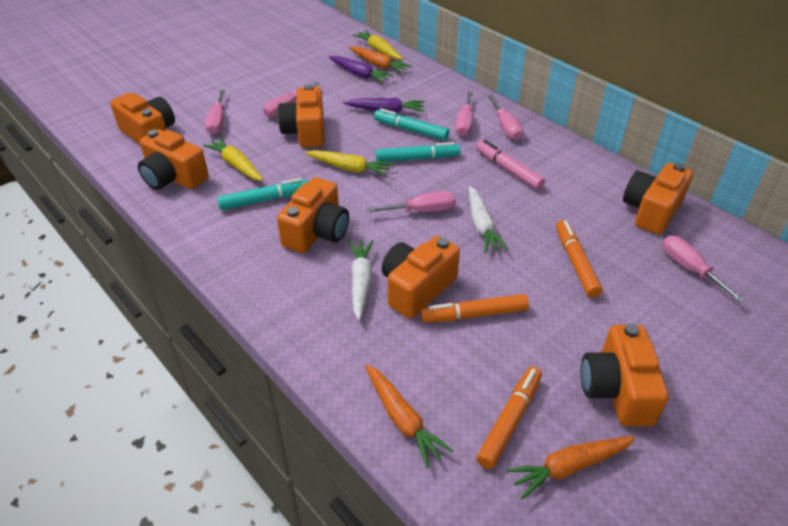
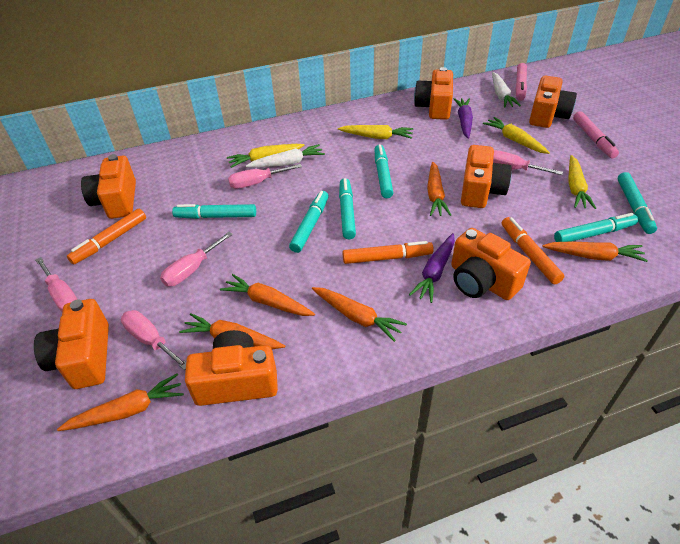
orange carrot: [349,46,412,74] [365,364,453,468] [506,436,635,499] = 3 -> [57,373,184,431] [179,313,285,349] [220,274,315,316] [312,287,407,342] [427,162,451,216] [542,242,648,262] = 6
pink marker: [476,140,545,190] = 1 -> [516,63,527,101] [573,111,619,158] = 2
pink screwdriver: [205,90,225,134] [263,82,320,118] [367,191,456,212] [455,92,473,137] [488,95,523,140] [662,236,746,303] = 6 -> [35,257,77,312] [121,310,186,370] [160,232,233,286] [228,164,302,189] [493,150,563,175] = 5
turquoise marker: [217,178,308,210] [374,108,449,141] [376,142,460,162] = 3 -> [172,204,256,219] [289,191,329,253] [339,178,356,239] [375,144,393,198] [554,213,638,242] [617,172,657,234] = 6
yellow carrot: [203,137,263,181] [305,150,393,176] [353,30,403,60] = 3 -> [227,144,304,168] [338,125,413,139] [483,117,550,154] [568,155,596,209] = 4

